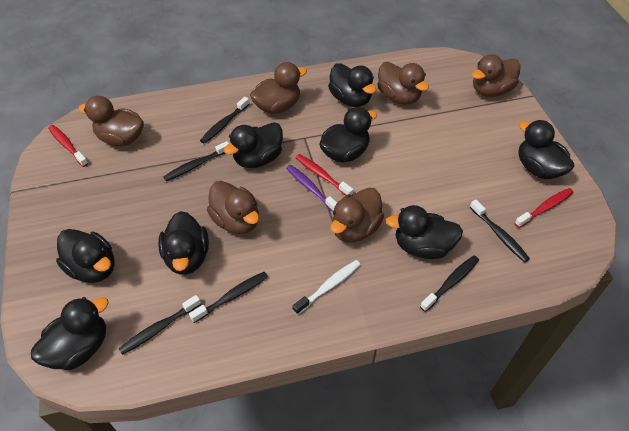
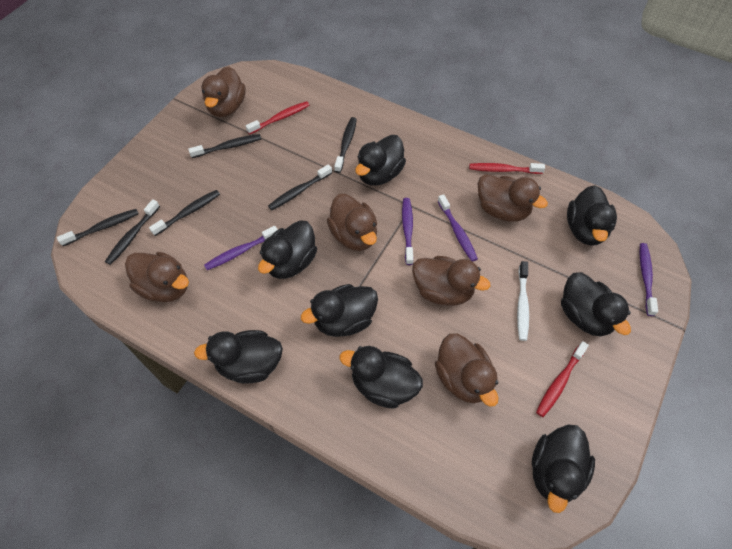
purple toothbrush: [286,165,337,212] = 1 -> [204,226,278,270] [402,198,414,265] [438,194,478,262] [639,243,658,316] = 4

